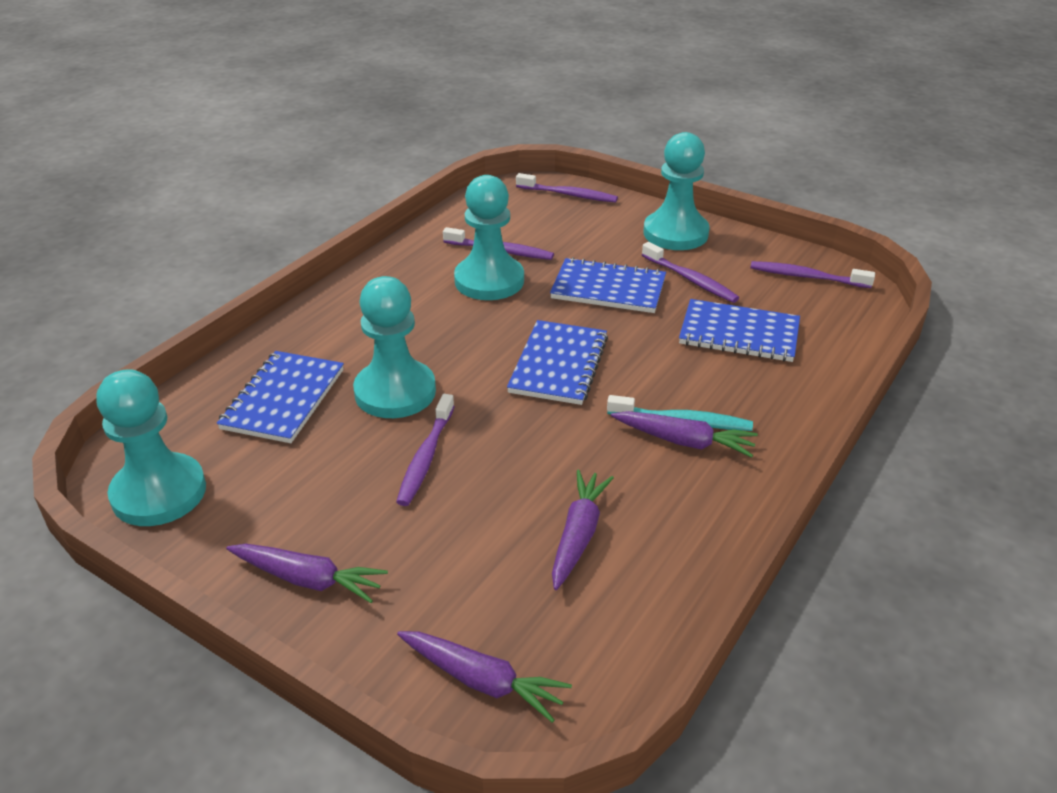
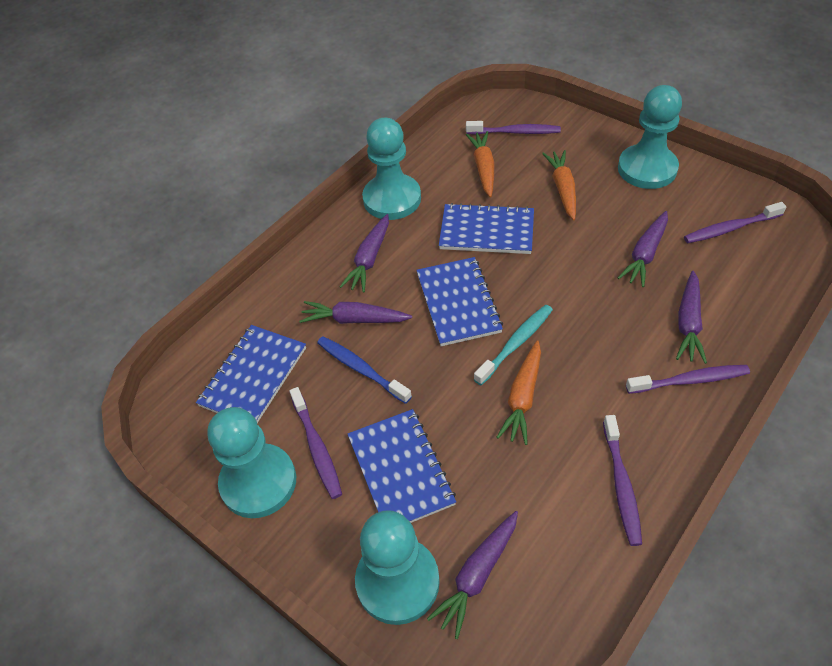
blue toothbrush: none = 0 -> [317,336,412,404] = 1
orange carrot: none = 0 -> [466,131,495,197] [496,340,541,445] [542,150,576,220] = 3
purple carrot: [226,544,388,603] [397,631,572,723] [552,470,614,590] [611,411,758,458] = 4 -> [299,301,412,324] [340,214,389,293] [427,511,518,639] [618,211,668,287] [676,271,707,364] = 5

